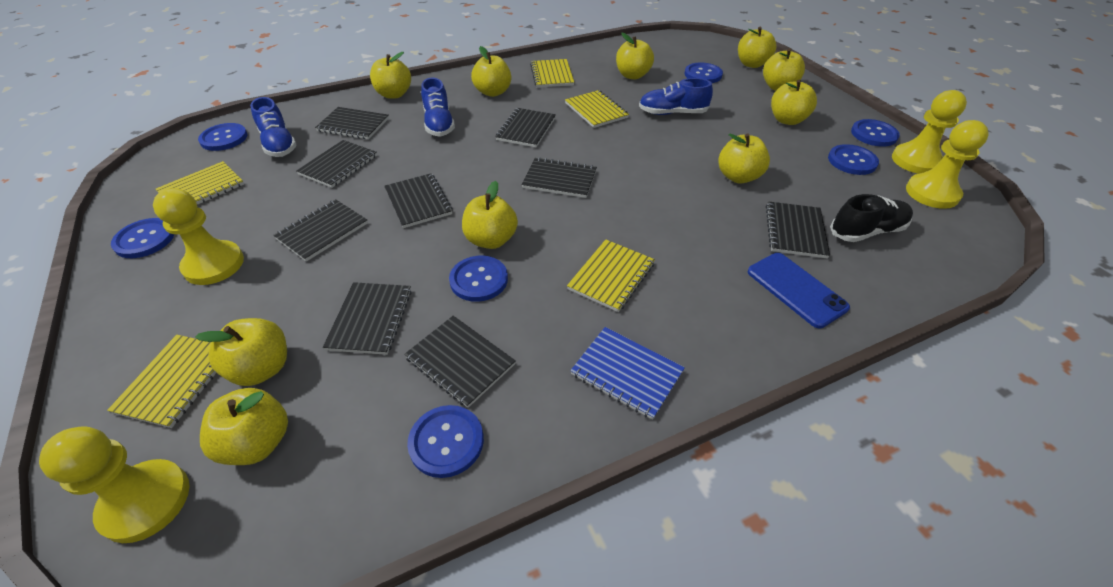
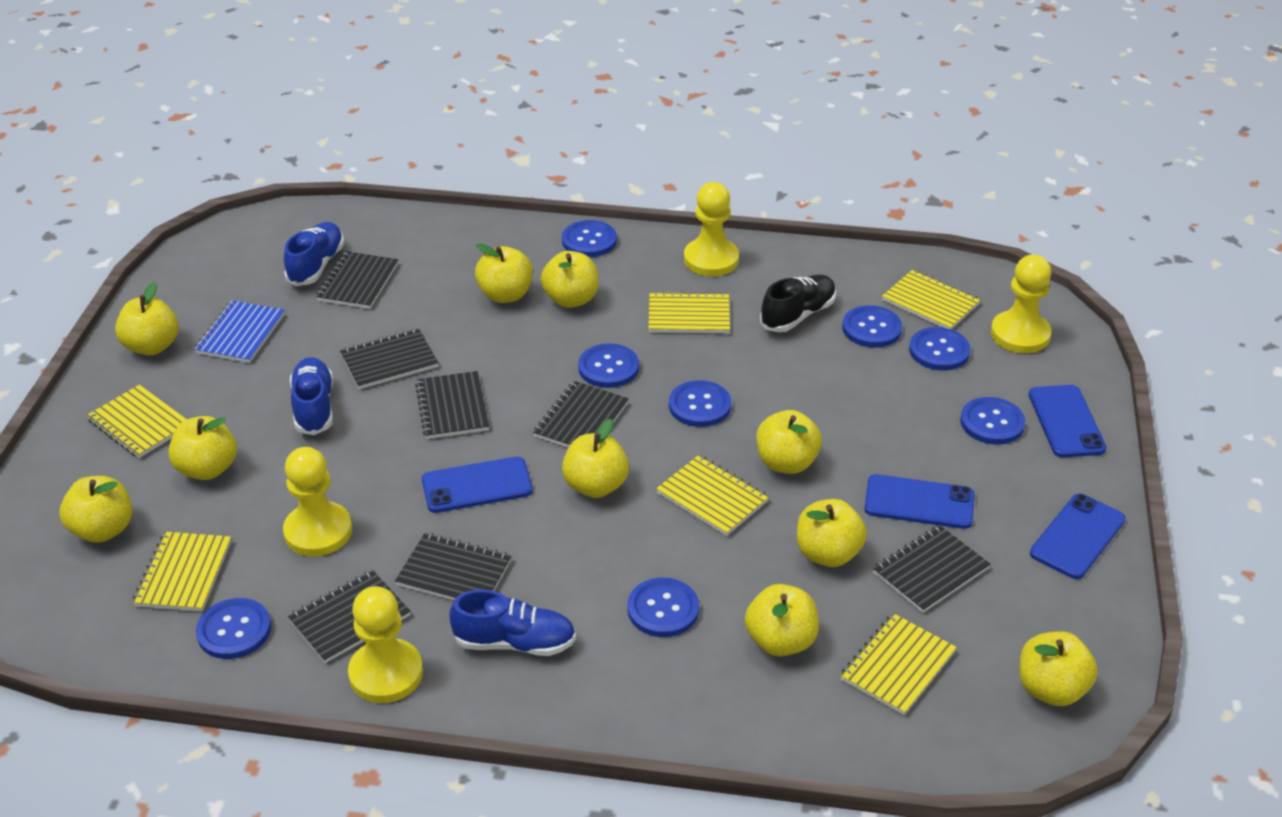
black notebook: [273,199,368,262] [296,140,377,188] [315,107,389,139] [323,282,412,355] [384,173,453,228] [404,316,516,408] [495,108,556,147] [521,157,597,198] [766,201,830,259] = 9 -> [287,570,411,663] [316,251,398,309] [340,328,438,389] [395,533,512,600] [415,371,489,439] [533,381,629,448] [873,525,991,613] = 7
blue button: [111,218,175,258] [198,123,247,151] [407,405,484,478] [449,256,508,302] [685,62,723,83] [828,144,879,175] [851,119,900,147] = 7 -> [196,598,271,659] [562,220,617,257] [578,343,639,388] [627,577,699,637] [669,380,731,427] [842,306,902,347] [909,327,971,370] [960,397,1025,444] = 8
blue phone: [748,253,850,328] = 1 -> [422,456,533,513] [864,474,975,529] [1029,385,1107,457] [1030,494,1126,579] = 4
yellow notebook: [107,335,217,428] [156,161,244,205] [530,59,574,88] [565,90,629,128] [567,239,655,312] = 5 -> [86,385,187,458] [132,532,231,612] [648,291,730,333] [656,455,769,536] [840,613,957,715] [882,269,981,329] = 6

